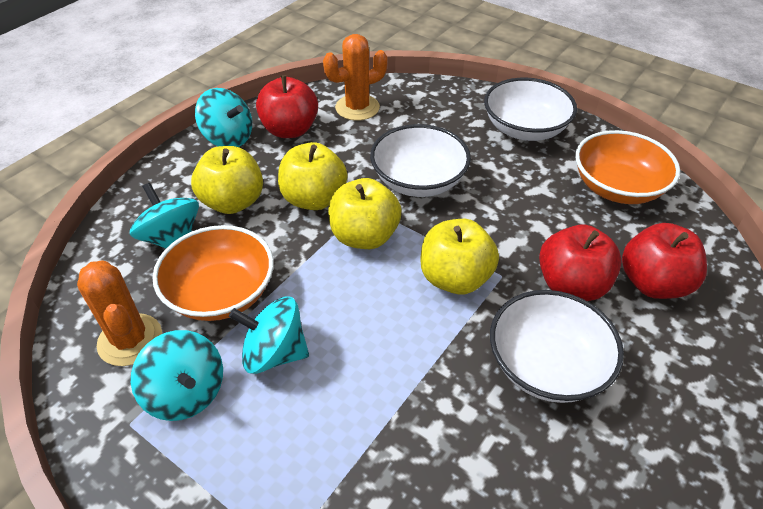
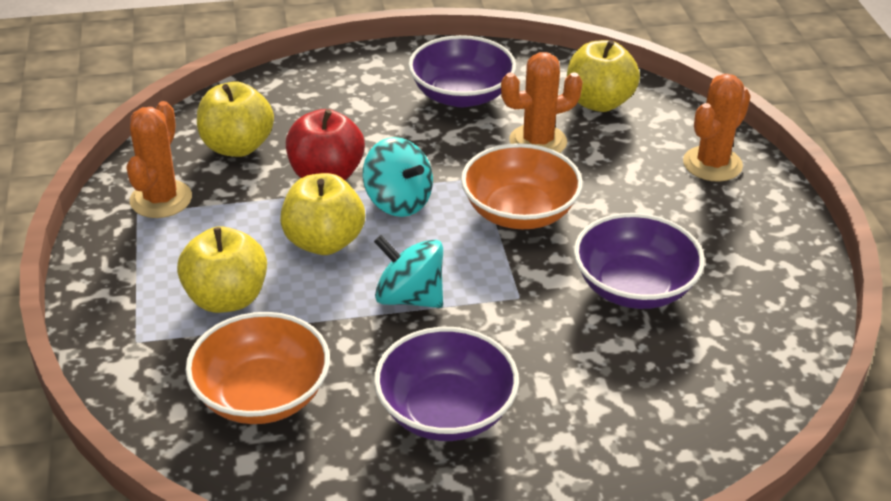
orange cactus: [77,260,162,366] [323,34,388,121] = 2 -> [126,101,192,218] [501,52,583,153] [683,74,751,182] = 3
purple bowl: none = 0 -> [374,327,519,441] [408,35,516,107] [574,213,705,309] = 3
red apple: [256,75,318,138] [539,225,622,301] [622,223,707,299] = 3 -> [286,109,365,180] = 1
turquoise spinning top: [130,183,199,248] [131,330,223,421] [195,88,252,147] [229,297,309,374] = 4 -> [363,137,433,217] [374,235,443,308] = 2
white bowl: [370,124,471,197] [484,78,577,141] [490,290,624,403] = 3 -> none = 0

